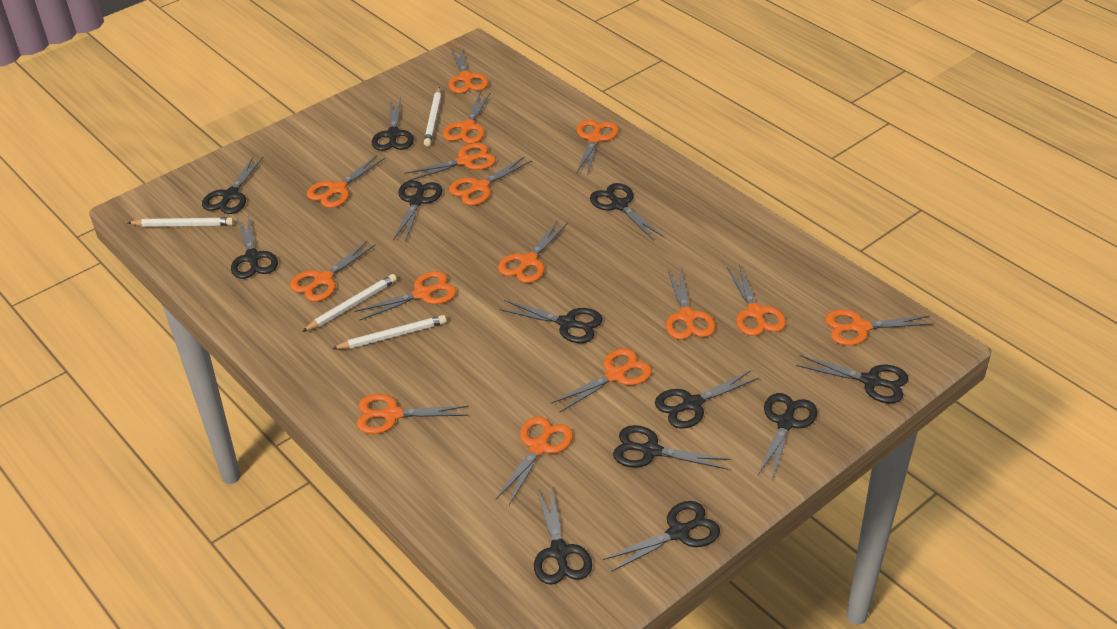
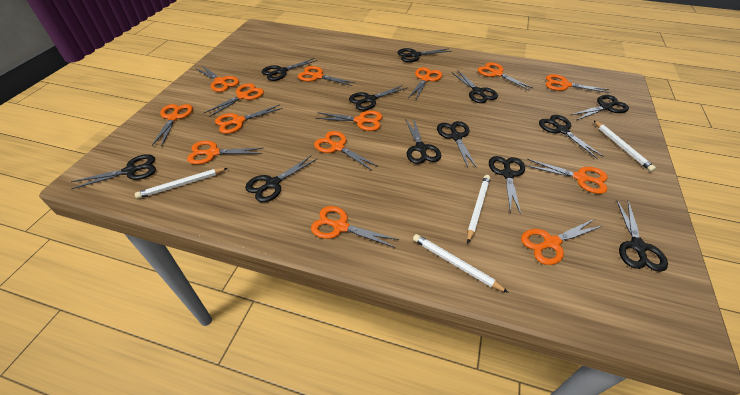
orange scissors: [290,241,376,302] [307,155,385,208] [355,271,457,320] [356,394,469,434] [404,143,496,181] [443,92,491,144] [449,46,488,93] [449,157,532,205] [496,417,573,505] [498,221,568,283] [551,348,652,413] [576,120,619,174] [666,268,716,340] [727,264,786,336] [825,310,934,346] = 15 -> [152,104,193,147] [187,141,263,165] [195,66,239,92] [204,83,264,117] [215,105,283,134] [298,66,355,86] [311,206,399,248] [314,131,379,170] [315,111,383,131] [408,67,442,99] [478,62,534,91] [521,219,602,265] [526,159,608,194] [546,74,610,93] = 14

